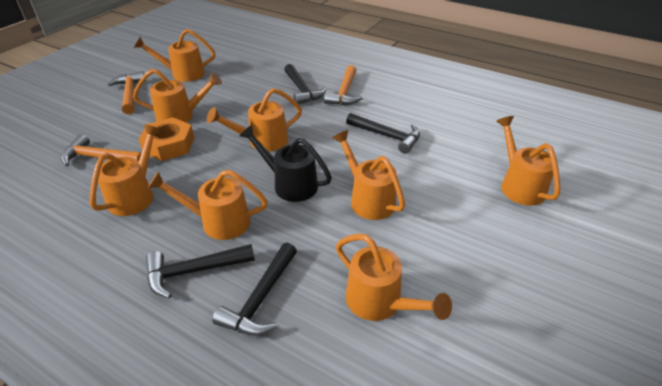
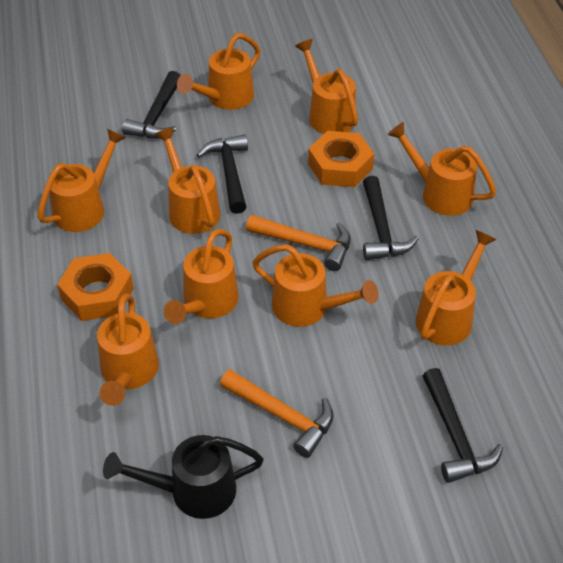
orange hammer: [61,134,142,167] [108,71,146,114] [324,65,363,105] = 3 -> [220,369,334,458] [246,215,351,271] = 2
orange nut: [139,117,195,161] = 1 -> [57,253,134,321] [308,131,374,187] = 2
orange watering can: [90,124,161,216] [133,69,222,122] [134,29,215,82] [148,170,268,240] [207,88,302,152] [332,130,405,220] [336,233,452,321] [496,116,560,206] = 8 -> [37,129,126,232] [97,294,159,406] [155,127,220,234] [164,229,239,324] [177,33,260,110] [252,244,379,327] [295,39,358,134] [387,122,496,216] [416,230,497,346] = 9

